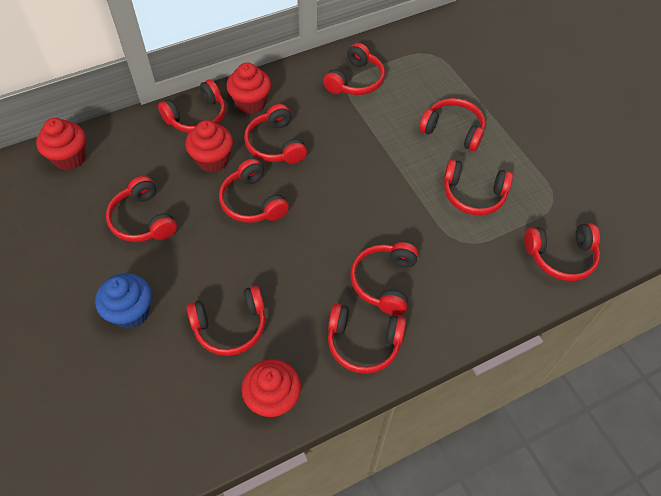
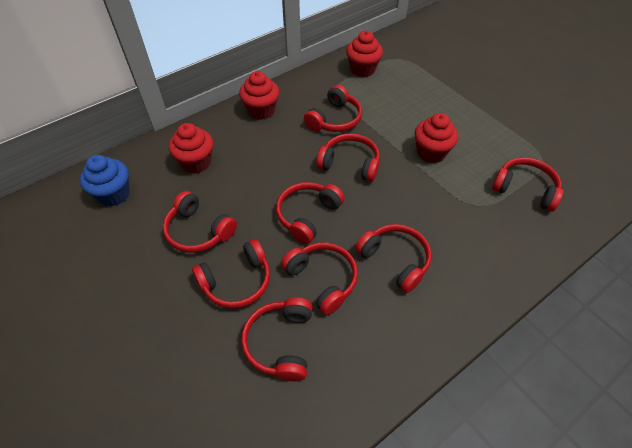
red headphones: [106,176,177,242] [158,79,226,133] [186,286,265,356] [219,159,289,223] [244,104,307,164] [323,43,385,95] [328,304,406,374] [350,242,418,315] [419,98,485,151] [444,159,513,215] [524,223,600,281] = 11 -> [163,191,237,253] [192,239,270,309] [241,297,313,381] [276,182,345,244] [281,242,358,315] [304,85,362,132] [316,133,380,182] [355,224,431,293] [492,157,564,212] = 9

